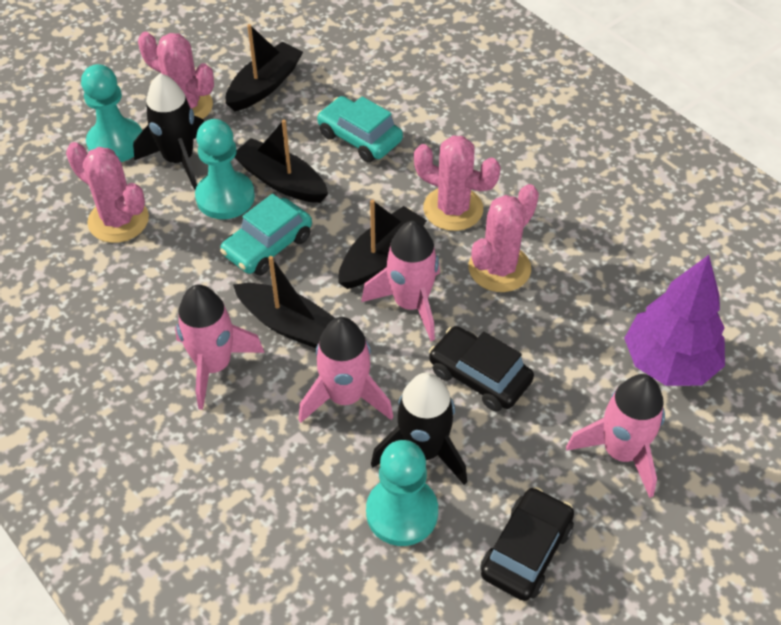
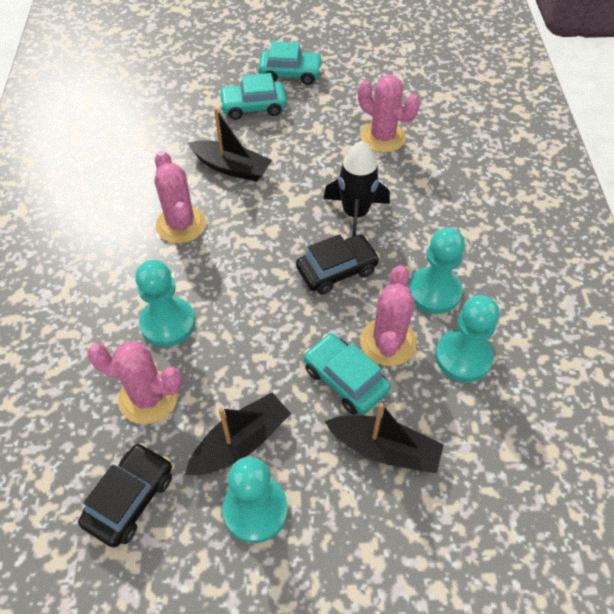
black boat: [226,24,303,111] [233,256,335,348] [235,119,328,203] [338,199,427,289] = 4 -> [185,393,291,475] [188,108,272,182] [324,403,444,473] = 3
black rocket: [133,73,204,190] [371,373,467,485] = 2 -> [323,141,390,237] = 1
pink rocket: [175,284,265,410] [298,317,393,423] [361,221,440,341] [566,374,665,498] = 4 -> none = 0
purple tree: [624,255,725,386] = 1 -> none = 0
turquoise car: [220,194,312,275] [317,96,403,162] = 2 -> [219,73,287,120] [258,41,323,85] [304,334,391,415] = 3
turquoise pawn: [81,64,142,162] [195,119,255,219] [366,440,438,546] = 3 -> [135,260,195,347] [222,457,288,543] [408,227,465,314] [435,295,499,382] = 4

